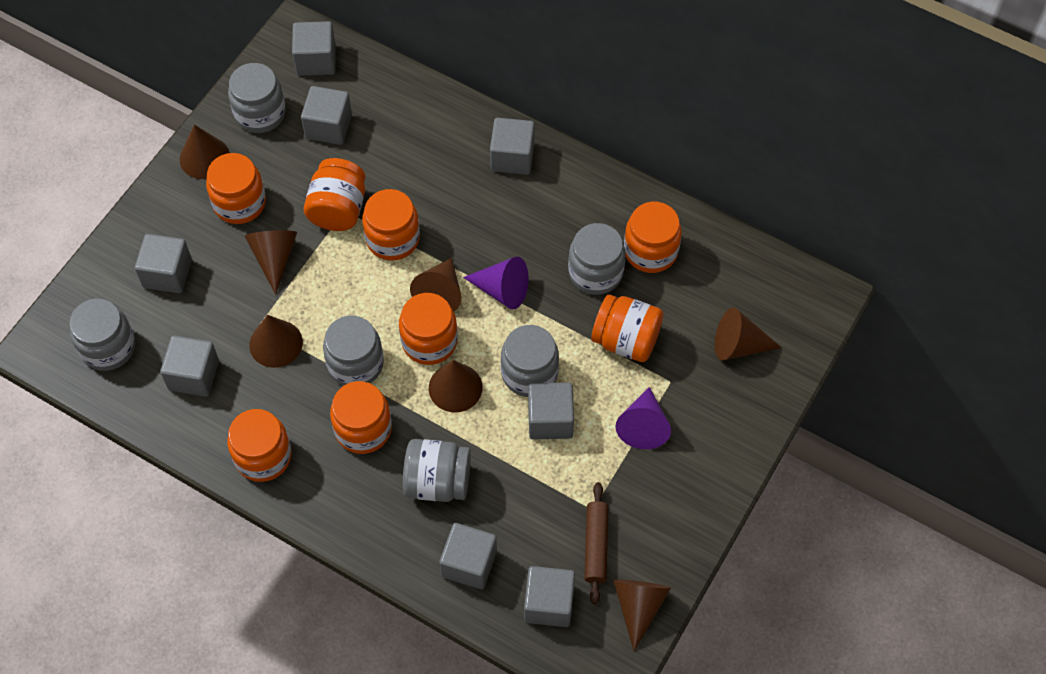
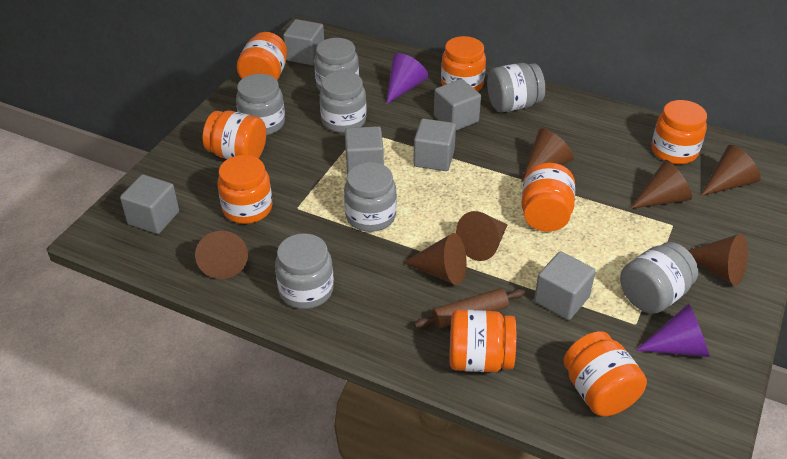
grey cube: [135,234,192,293] [160,335,219,397] [292,21,336,76] [301,86,352,145] [439,523,497,589] [490,118,535,175] [524,566,575,627] [528,382,574,440] = 8 -> [120,174,179,234] [283,19,324,66] [345,126,384,175] [414,119,456,171] [434,79,481,131] [534,251,596,320] = 6
grey jar: [69,299,135,371] [228,63,286,133] [323,315,384,386] [403,439,471,502] [501,325,559,397] [568,223,626,295] = 6 -> [236,74,285,135] [275,233,334,309] [314,38,359,91] [320,71,367,133] [344,162,397,232] [487,63,545,112] [620,242,698,314] = 7

